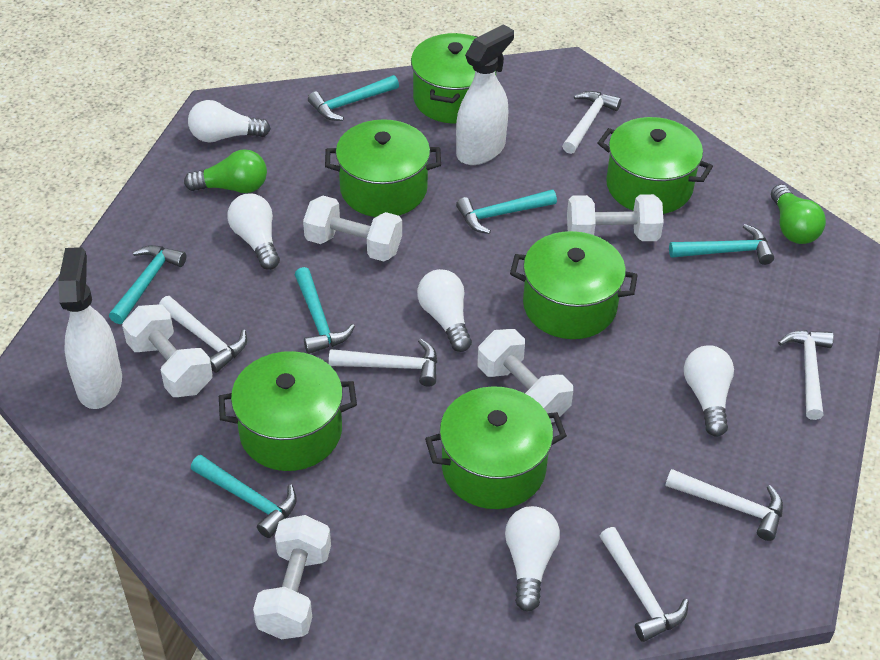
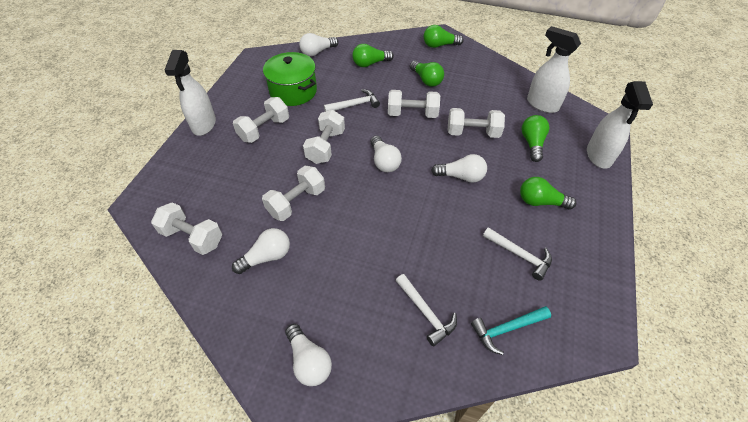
green light bulb: [184,149,267,193] [771,184,826,244] = 2 -> [352,44,394,67] [410,60,444,87] [424,25,464,48] [520,177,576,210] [522,115,549,162] = 5
green pot: [219,351,357,471] [325,119,441,217] [411,33,497,124] [425,386,567,509] [510,231,638,339] [597,117,713,214] = 6 -> [263,52,317,106] = 1
turquoise hammer: [109,245,186,324] [191,455,297,538] [295,267,355,354] [308,75,399,121] [456,190,557,234] [669,224,774,265] = 6 -> [471,306,551,355] = 1
white dumbbell: [122,304,213,397] [253,515,331,639] [303,196,402,261] [478,329,573,423] [567,194,664,241] = 5 -> [151,202,222,255] [233,97,289,143] [262,166,325,221] [303,110,345,164] [388,90,440,118] [448,108,505,138] = 6
white hammer: [159,296,247,373] [329,339,437,387] [562,91,622,154] [600,527,689,642] [665,469,783,541] [778,330,834,420] = 6 -> [324,89,380,112] [396,274,457,347] [483,227,552,281] = 3
white spray bottle: [58,247,122,409] [456,24,514,165] = 2 -> [165,50,216,136] [527,26,581,113] [587,81,653,169] = 3

